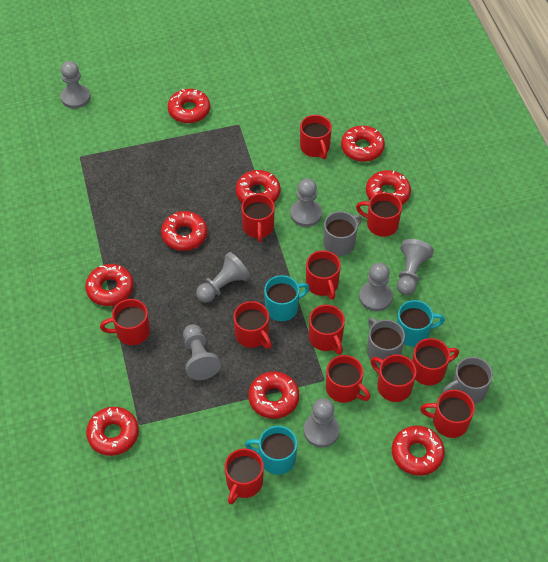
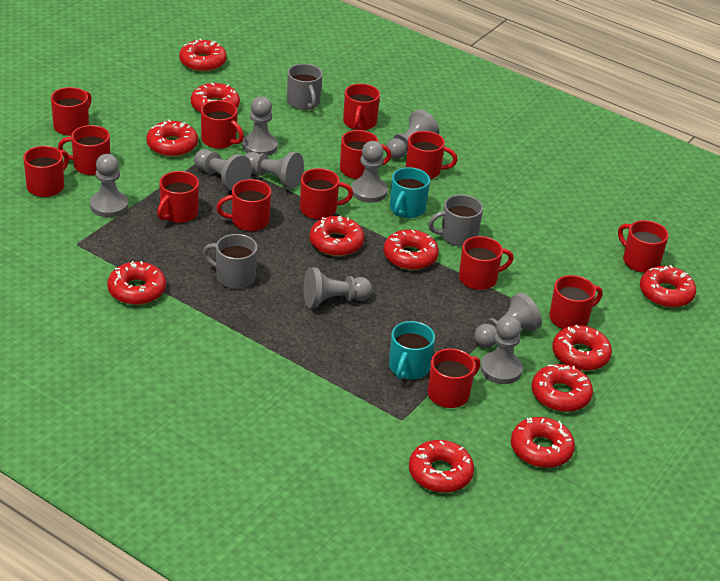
grey pawn: [61,61,91,109] [183,324,221,380] [196,252,250,303] [290,178,322,227] [304,398,340,448] [359,263,393,311] [397,239,434,295] = 7 -> [90,154,128,217] [194,149,252,191] [242,96,278,156] [245,152,304,189] [304,267,372,308] [351,141,388,203] [386,109,439,159] [474,292,542,348] [480,315,523,384] = 9
red donut: [85,264,134,306] [86,407,139,456] [161,211,207,251] [168,89,210,123] [236,170,281,202] [248,371,299,419] [341,125,385,162] [366,170,411,205] [392,426,445,476] = 9 -> [107,261,166,305] [146,119,198,157] [179,39,227,72] [191,83,240,113] [309,216,365,256] [383,229,439,270] [409,440,474,493] [511,417,575,468] [532,364,593,412] [552,325,612,371] [640,265,696,308] = 11
red mug: [100,299,150,345] [225,448,264,504] [233,301,272,349] [241,194,275,242] [300,115,332,159] [306,250,341,300] [309,305,345,355] [326,355,370,403] [356,192,402,237] [371,354,417,402] [412,338,459,385] [420,390,475,438] = 12 -> [23,146,69,197] [51,87,92,136] [58,125,110,175] [157,171,199,223] [201,100,244,149] [216,179,271,231] [300,168,353,220] [340,130,392,179] [343,84,380,130] [406,131,457,179] [428,348,481,408] [459,236,514,290] [549,275,603,329] [618,220,669,273] = 14
turquoise mug: [245,426,297,475] [264,275,310,321] [397,300,445,347] = 3 -> [389,321,435,380] [390,167,430,218] = 2

